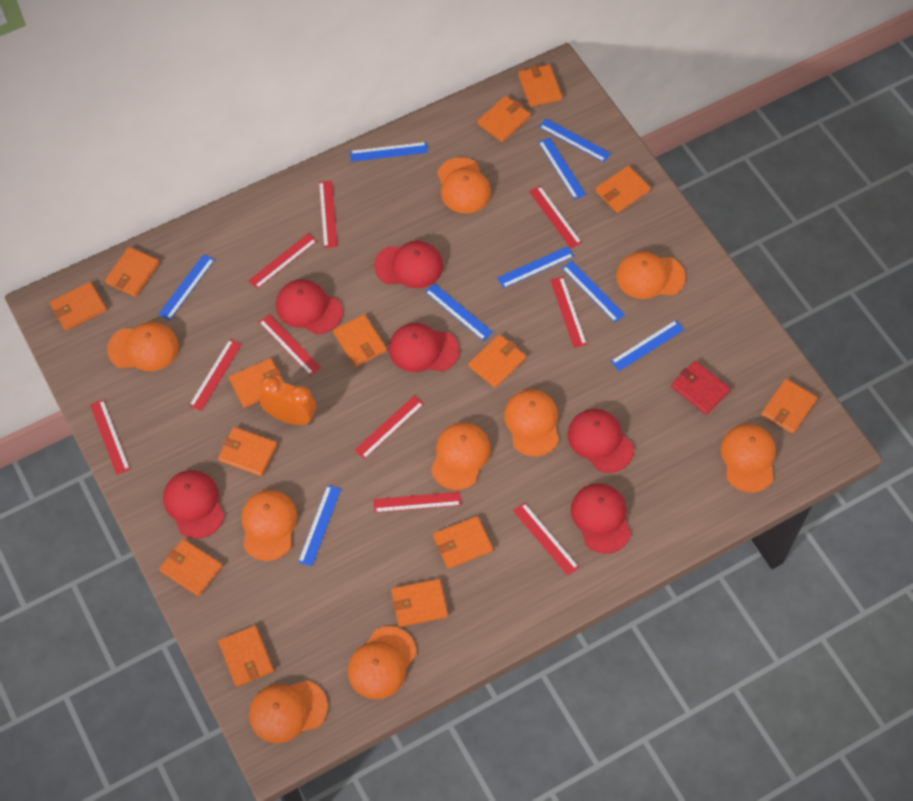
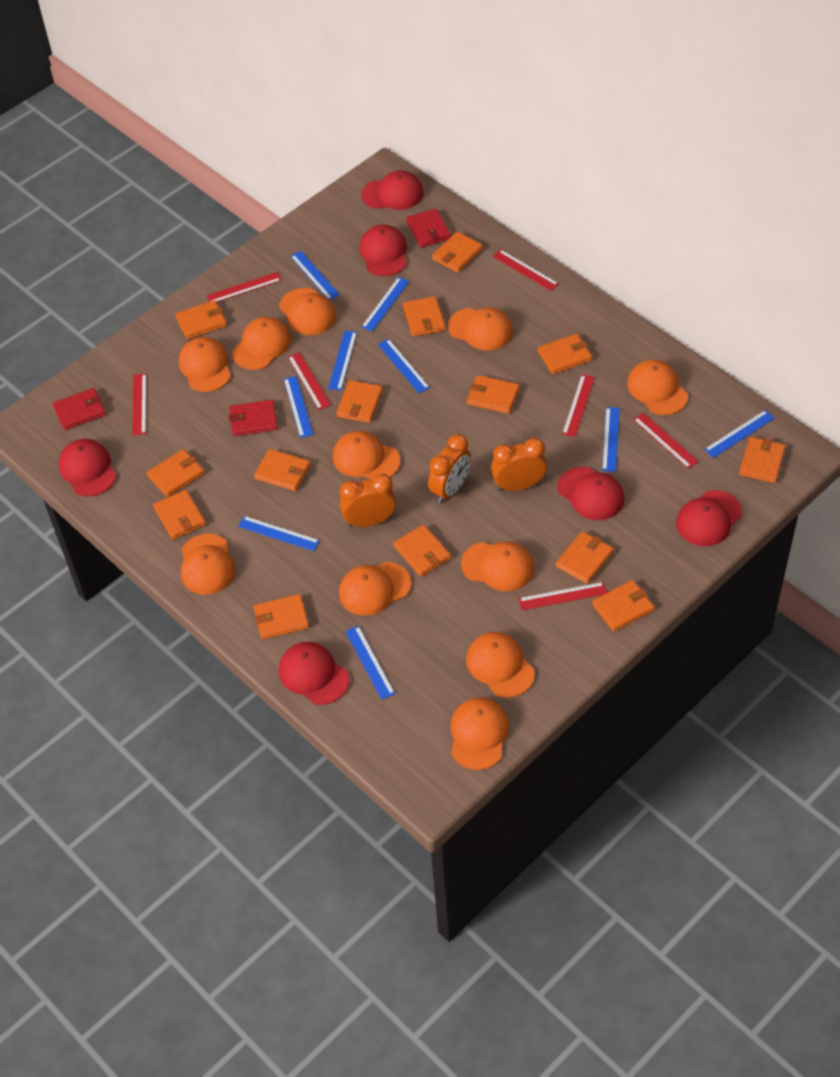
orange cap: [107,322,179,371] [241,490,297,561] [249,680,328,743] [348,626,416,699] [431,422,491,490] [437,157,491,213] [504,389,559,456] [616,251,686,299] [721,424,776,493] = 9 -> [179,337,231,392] [181,534,235,595] [232,317,291,370] [279,288,336,335] [333,431,400,480] [339,562,411,616] [448,308,513,350] [451,698,509,770] [461,541,534,591] [466,632,535,698] [627,359,688,415] = 11
orange clock: [260,376,316,425] = 1 -> [340,474,396,527] [428,434,471,503] [491,438,547,491] = 3
red ruler: [90,400,130,475] [189,339,242,411] [248,233,317,289] [259,314,321,376] [319,181,337,248] [354,396,424,459] [373,492,461,513] [513,502,579,576] [529,186,582,249] [550,277,587,348] = 10 -> [132,373,147,435] [207,272,282,302] [288,352,331,410] [493,249,559,291] [518,582,607,610] [562,374,595,437] [633,413,699,469] = 7
red wallet: [671,361,730,415] = 1 -> [53,388,106,430] [229,400,278,436] [406,208,451,248] = 3

